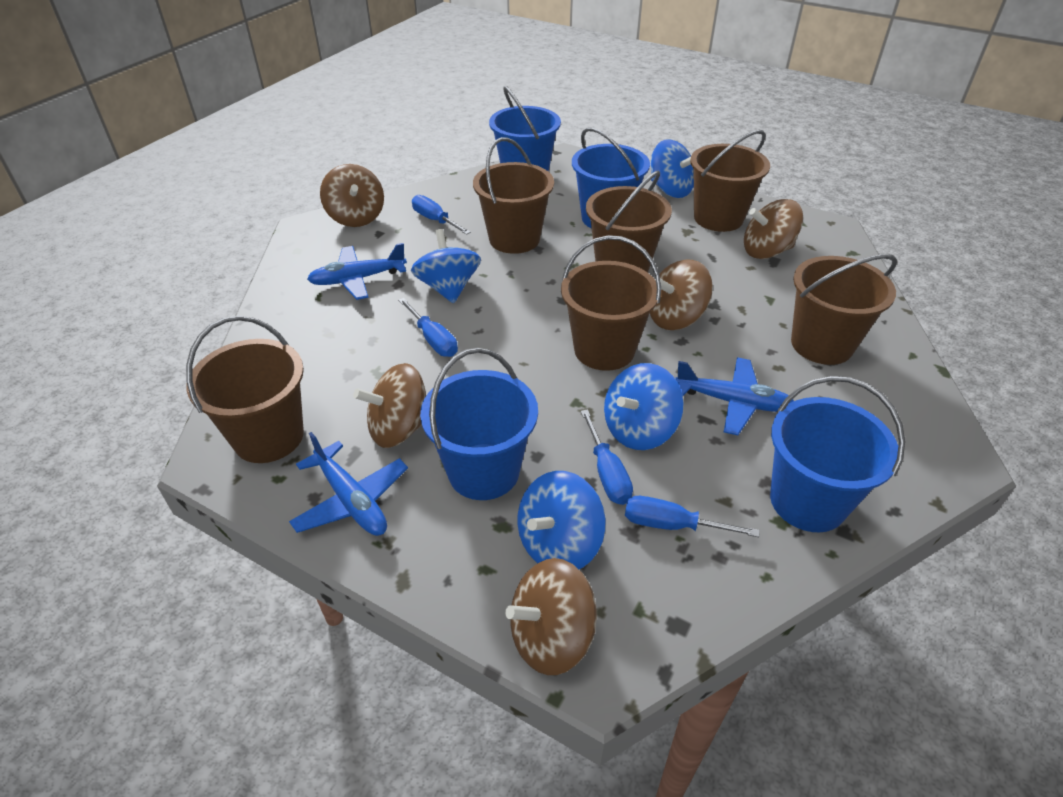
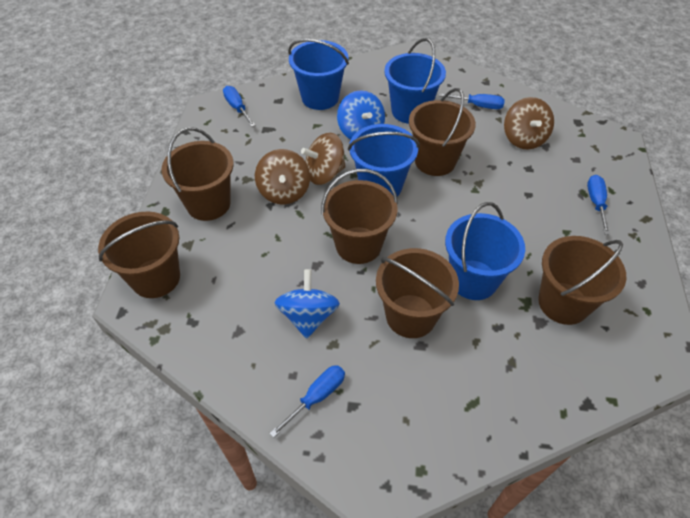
blue plane: [289,432,408,536] [307,243,407,300] [675,357,794,435] = 3 -> none = 0
blue spinning top: [411,229,481,303] [517,471,606,569] [604,363,684,450] [651,140,694,198] = 4 -> [275,269,340,339] [337,90,385,140] = 2
brown spinning top: [320,164,384,227] [353,363,426,448] [505,558,597,675] [650,260,713,330] [744,199,803,259] = 5 -> [255,149,310,204] [301,133,346,185] [504,97,554,150] = 3

